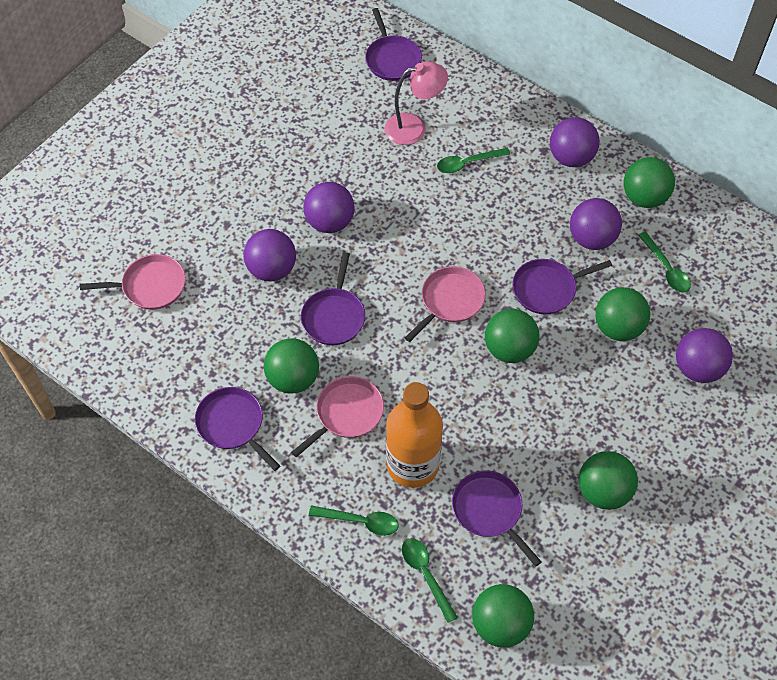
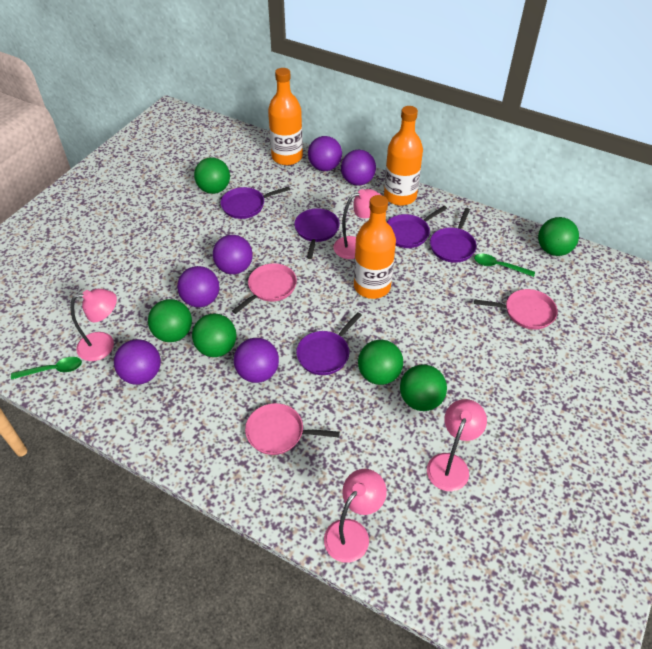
green spoon: [309,505,399,536] [402,538,458,623] [437,148,510,173] [638,231,691,293] = 4 -> [11,357,82,380] [474,254,535,277] = 2
orange bottle: [386,382,443,488] = 1 -> [268,68,303,165] [354,195,396,299] [384,106,423,206] = 3
pink lamp: [385,61,448,145] = 1 -> [70,289,117,361] [324,469,387,563] [333,189,381,259] [427,399,487,491] = 4
purple ball: [244,229,296,281] [303,182,355,233] [550,117,600,167] [570,198,622,250] [676,328,733,383] = 5 -> [114,339,161,385] [177,266,219,307] [213,235,253,274] [234,338,279,383] [308,136,342,171] [341,150,376,186] = 6

